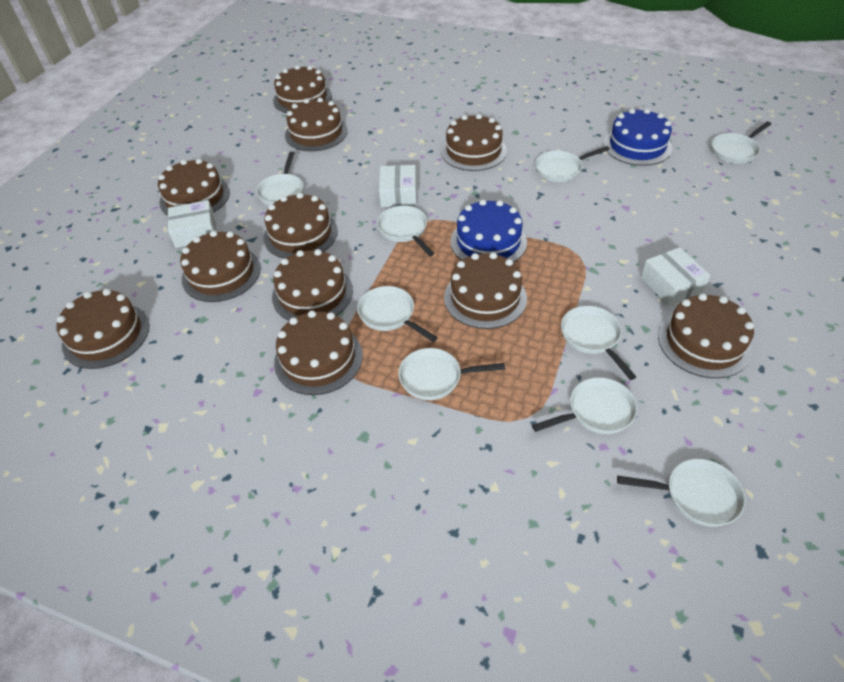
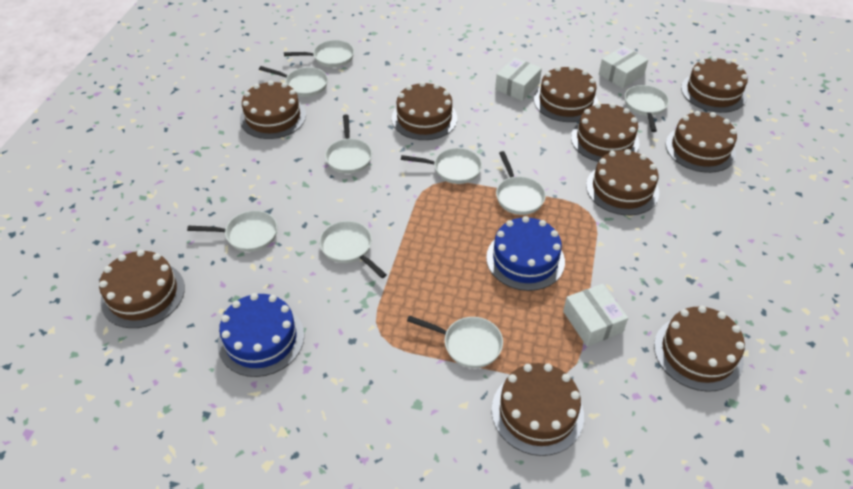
brown cake: [57,289,149,369] [158,159,230,216] [180,231,261,302] [263,193,338,259] [272,249,353,321] [273,65,332,113] [274,310,363,395] [285,98,348,151] [441,114,507,171] [444,252,527,329] [658,293,754,378] = 11 -> [99,250,185,328] [240,80,306,139] [392,82,457,140] [492,363,584,456] [534,66,598,122] [571,103,639,162] [586,149,659,215] [654,306,745,392] [666,111,737,173] [681,57,748,113] = 10

